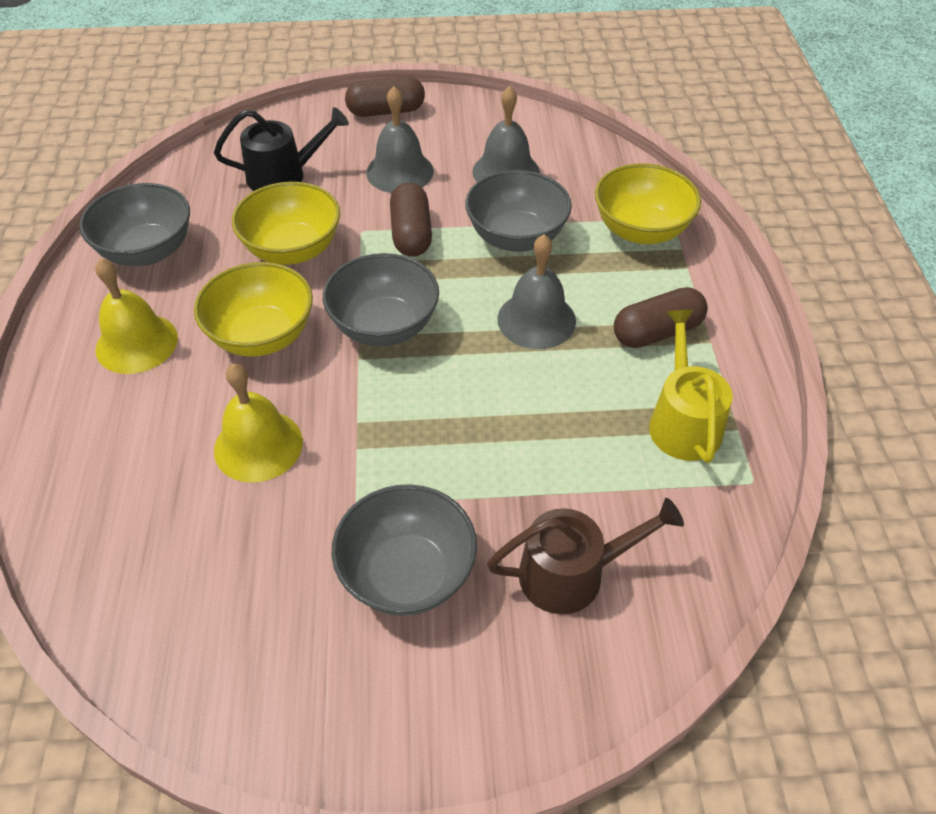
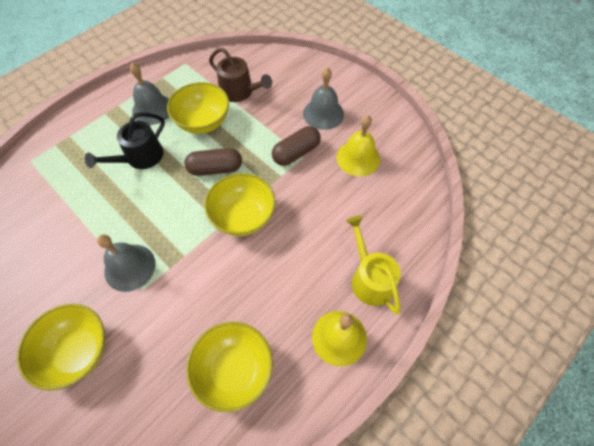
brown capsule: [345,76,425,117] [390,182,432,257] [614,287,708,348] = 3 -> [184,148,242,176] [272,126,321,166] = 2
grey bowl: [79,183,190,266] [323,253,439,346] [331,484,477,616] [465,170,572,252] = 4 -> none = 0
yellow bowl: [194,262,313,357] [232,182,340,265] [595,163,701,244] = 3 -> [17,304,106,390] [167,82,229,134] [186,322,273,412] [204,173,276,236] = 4

